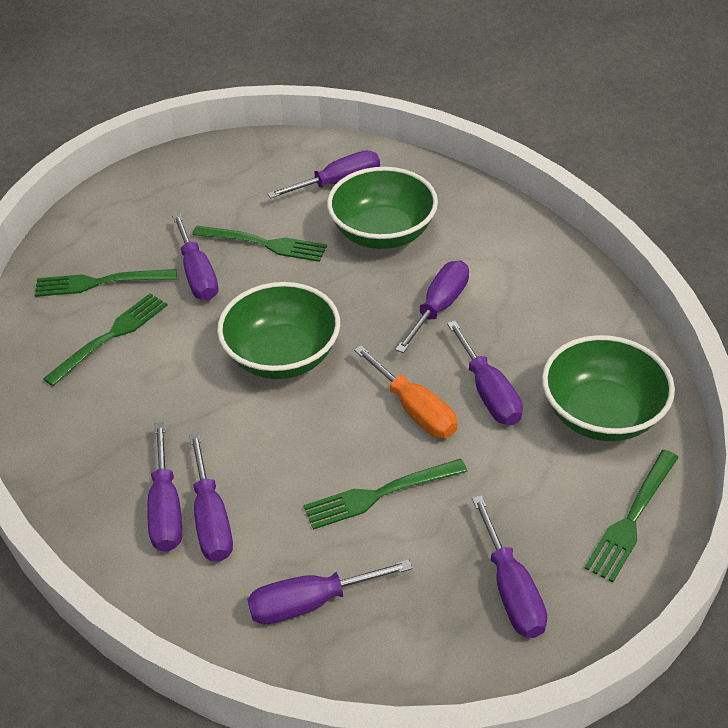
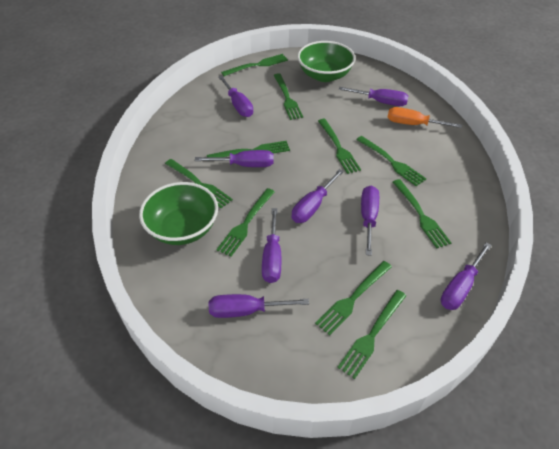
green bowl: [217,282,340,379] [327,167,438,249] [542,335,675,441] = 3 -> [139,182,218,245] [297,41,356,82] = 2
green fork: [35,269,177,297] [43,293,168,386] [192,226,327,262] [303,459,468,530] [584,450,679,583] = 5 -> [165,159,233,208] [207,141,290,157] [216,188,275,257] [221,54,288,76] [274,73,303,120] [315,261,392,335] [318,119,361,174] [337,290,406,379] [356,136,426,186] [393,179,451,248] = 10

